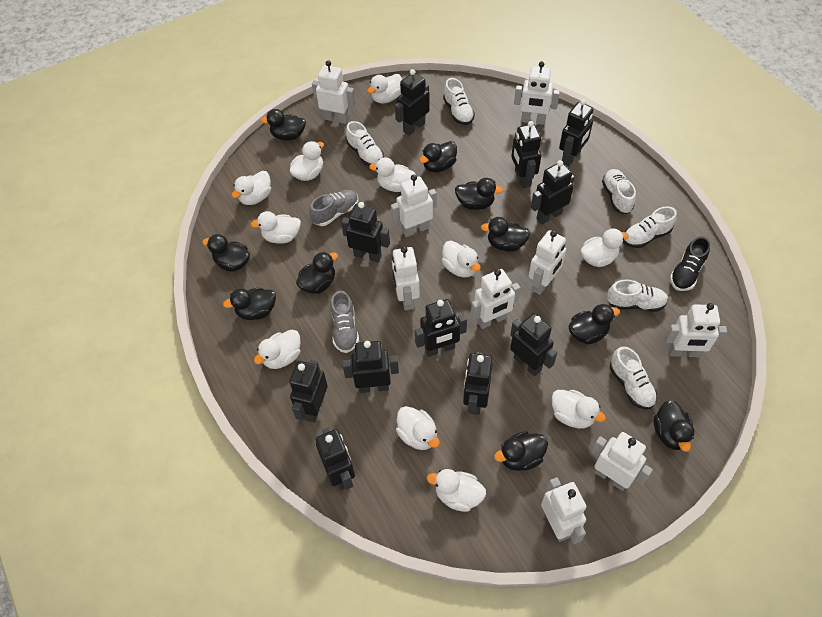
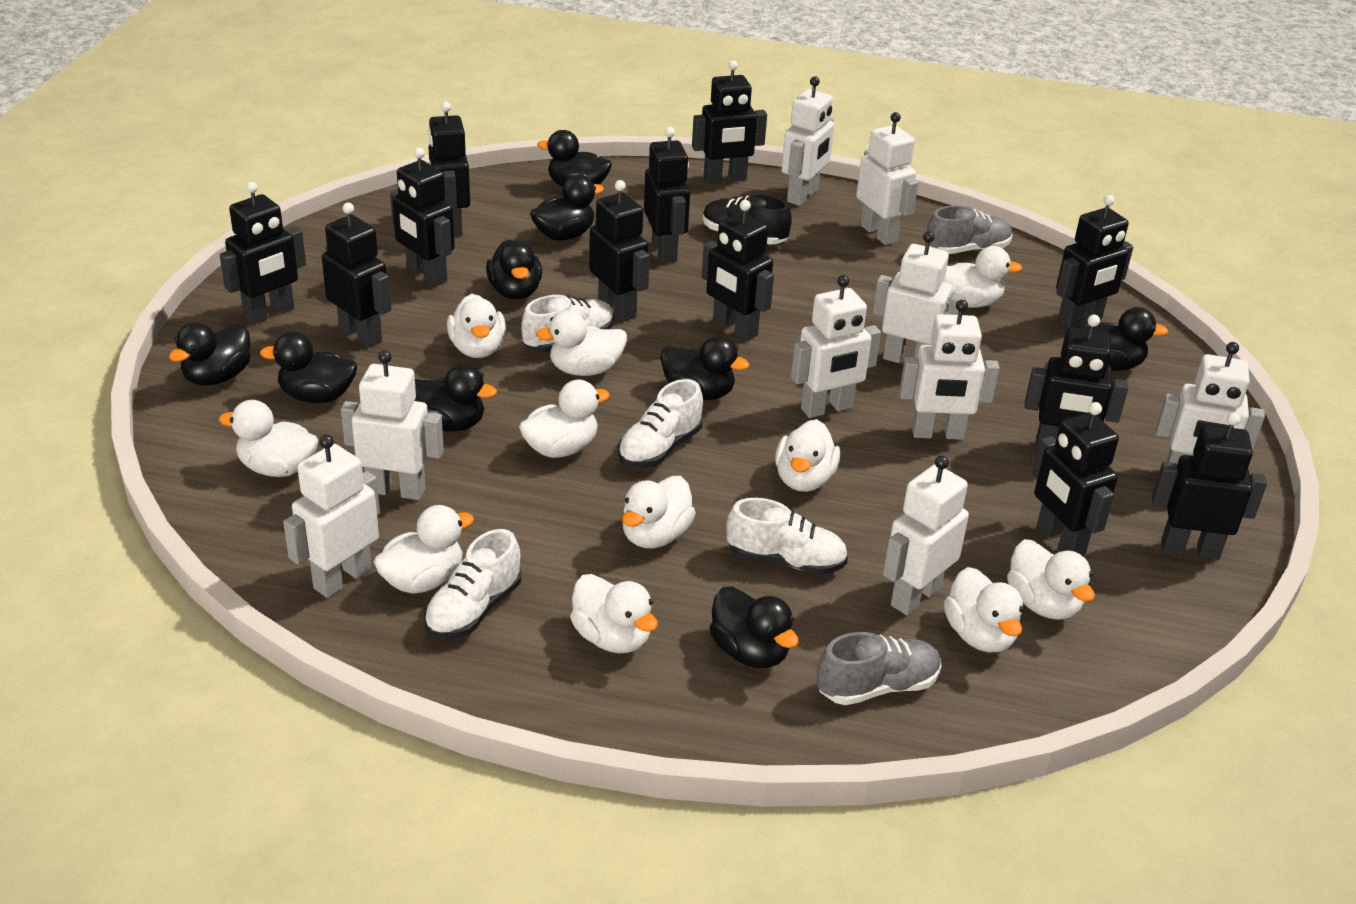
black duck: [202,234,250,272] [223,288,276,320] [260,109,306,141] [296,252,338,294] [419,141,457,173] [455,178,503,210] [481,217,530,252] [494,431,548,471] [569,304,620,344] [653,400,695,452] = 10 -> [169,322,251,386] [260,332,357,403] [415,364,497,431] [486,239,542,299] [530,175,604,241] [537,130,612,187] [660,336,749,400] [709,587,799,668] [1077,307,1168,371] = 9
black robot: [289,360,328,423] [316,427,355,490] [341,202,390,263] [342,341,399,393] [395,69,430,136] [415,299,467,357] [463,352,493,415] [510,313,557,376] [511,121,541,188] [531,160,575,225] [559,99,594,166] = 11 -> [220,182,306,324] [322,203,391,347] [390,147,455,287] [428,101,470,236] [589,180,650,322] [644,127,690,263] [692,60,767,184] [702,200,774,341] [1025,315,1128,450] [1033,402,1119,555] [1056,195,1133,330] [1152,412,1267,560] = 12
white shoe: [346,121,384,166] [443,78,475,125] [602,169,636,214] [607,279,668,312] [610,346,657,409] [623,206,677,248] = 6 -> [424,529,521,639] [521,295,614,352] [618,379,703,468] [726,498,848,575] = 4

